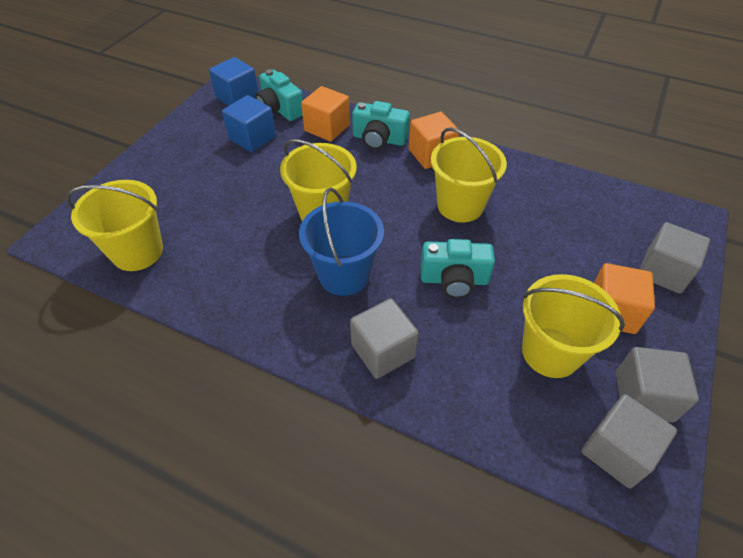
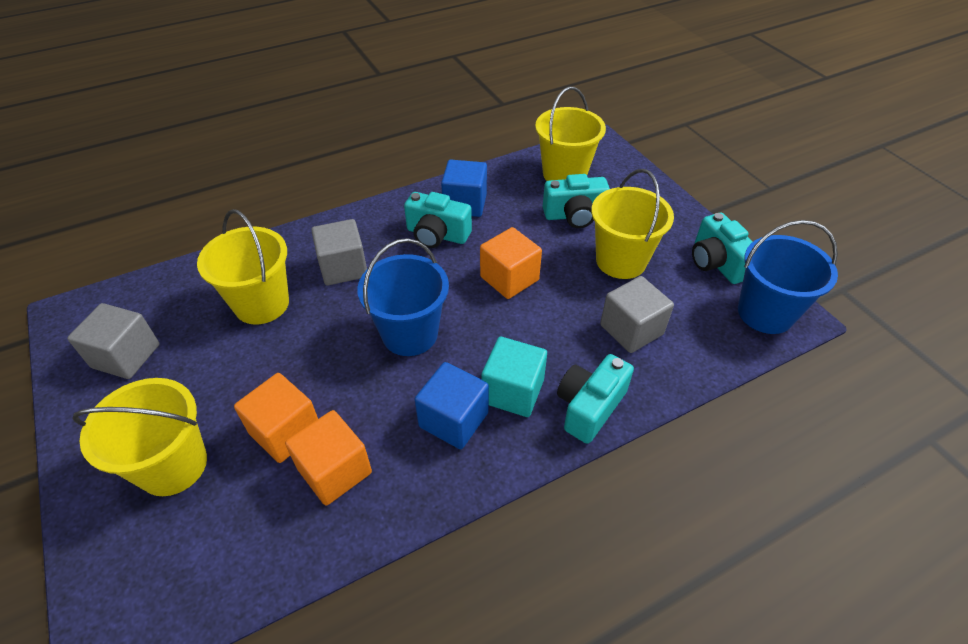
blue bucket: [299,187,384,296] = 1 -> [357,238,449,356] [738,220,838,334] = 2
grey cube: [350,298,419,379] [581,394,677,488] [616,347,699,422] [640,222,710,294] = 4 -> [67,303,159,379] [311,219,367,286] [600,276,674,353] = 3
turquoise camera: [255,69,303,121] [352,101,410,150] [421,239,495,299] = 3 -> [404,192,472,248] [543,174,610,228] [557,354,634,444] [692,213,753,284] = 4
turquoise cube: none = 0 -> [481,337,547,417] = 1

